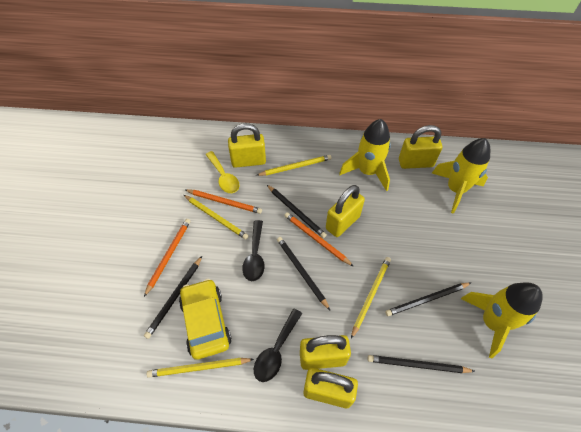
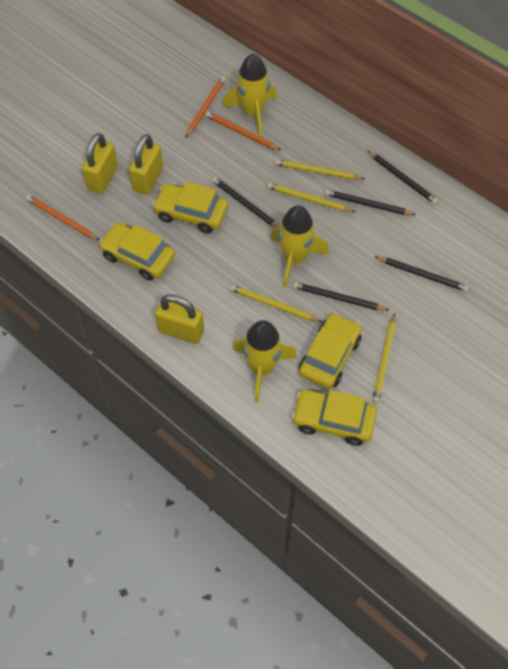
black spoon: [242,220,265,281] [254,309,302,382] = 2 -> none = 0
yellow car: [179,279,232,360] = 1 -> [99,223,175,281] [152,182,228,234] [292,389,377,446] [299,313,362,389] = 4
yellow padlock: [228,123,266,168] [300,335,351,370] [304,368,358,408] [326,185,365,237] [399,125,442,169] = 5 -> [82,133,118,194] [129,134,163,195] [155,294,204,344] = 3
yellow spoon: [205,151,240,193] = 1 -> none = 0

